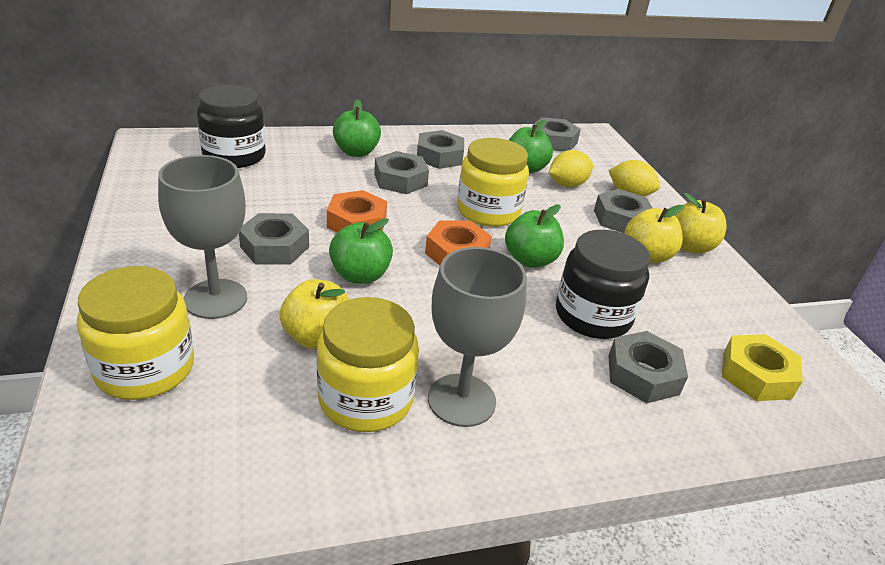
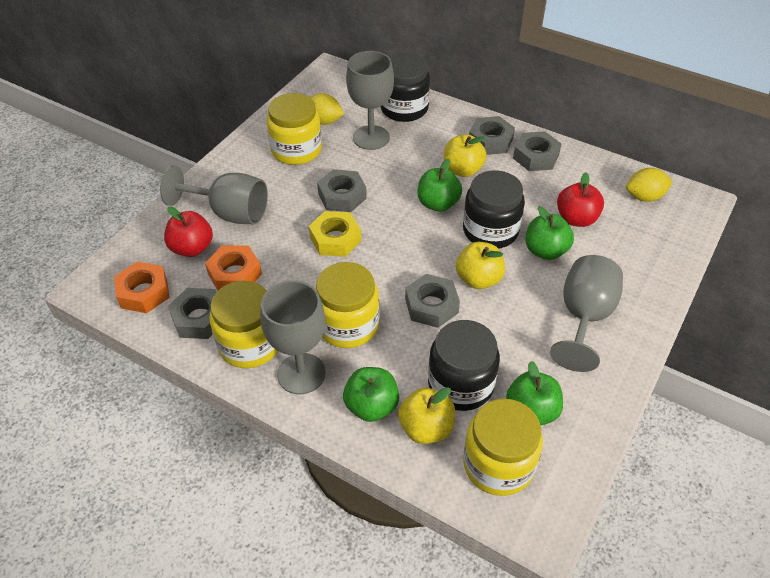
black jar: [197,85,266,168] [556,230,650,339] = 2 -> [381,53,430,122] [428,320,500,411] [463,170,525,249] = 3
grey goblet: [158,155,247,319] [428,247,527,427] = 2 -> [160,165,268,224] [260,280,326,394] [346,51,394,150] [550,255,623,372] = 4
grey nut: [239,213,309,264] [374,151,429,194] [417,130,464,169] [532,117,581,151] [594,189,652,233] [609,331,688,403] = 6 -> [168,288,216,339] [317,169,367,212] [405,274,460,328] [469,116,515,155] [513,131,562,171] = 5
red apple: none = 0 -> [164,206,213,257] [557,172,604,227] = 2
yellow jar: [77,266,194,400] [317,297,419,432] [457,138,529,227] = 3 -> [209,281,278,368] [267,93,322,165] [315,262,379,348] [463,399,543,496] = 4

